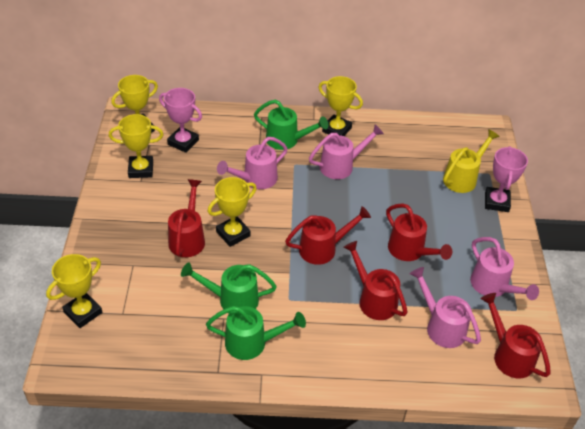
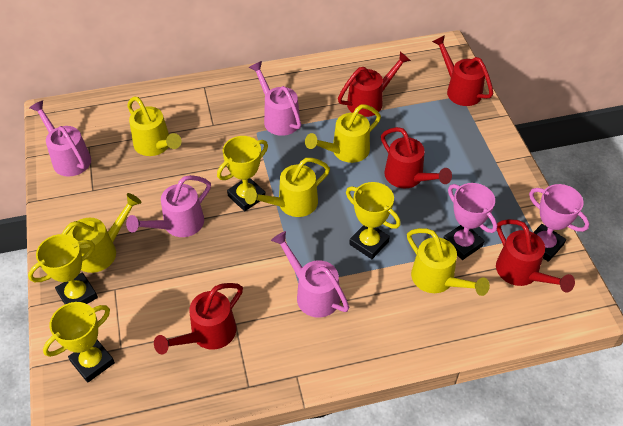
green watering can: [181,262,277,314] [206,306,306,360] [254,100,329,150] = 3 -> none = 0
yellow trophy: [46,254,102,328] [109,114,164,178] [111,75,158,133] [208,177,257,247] [319,76,363,136] = 5 -> [28,234,98,304] [43,302,115,383] [217,136,268,211] [346,182,401,259] = 4
yellow watering can: [443,129,500,193] = 1 -> [62,193,142,273] [127,96,182,156] [245,158,330,217] [305,104,381,163] [407,228,490,296] = 5

